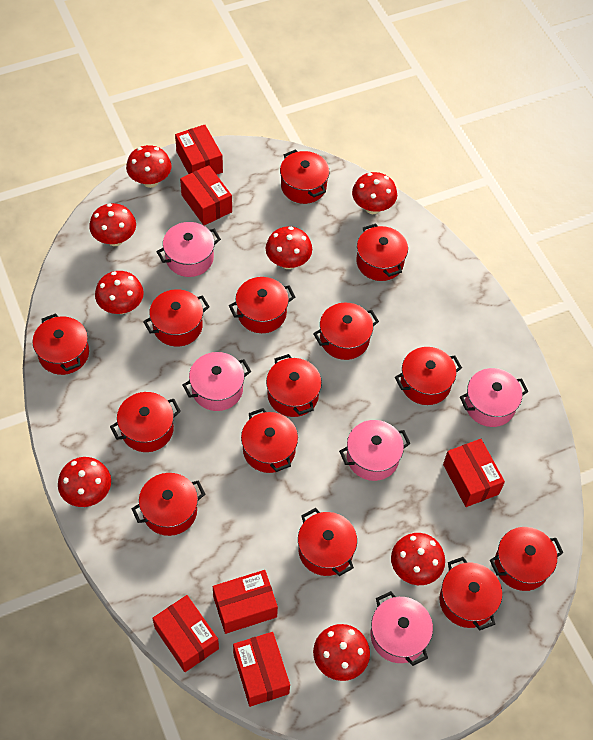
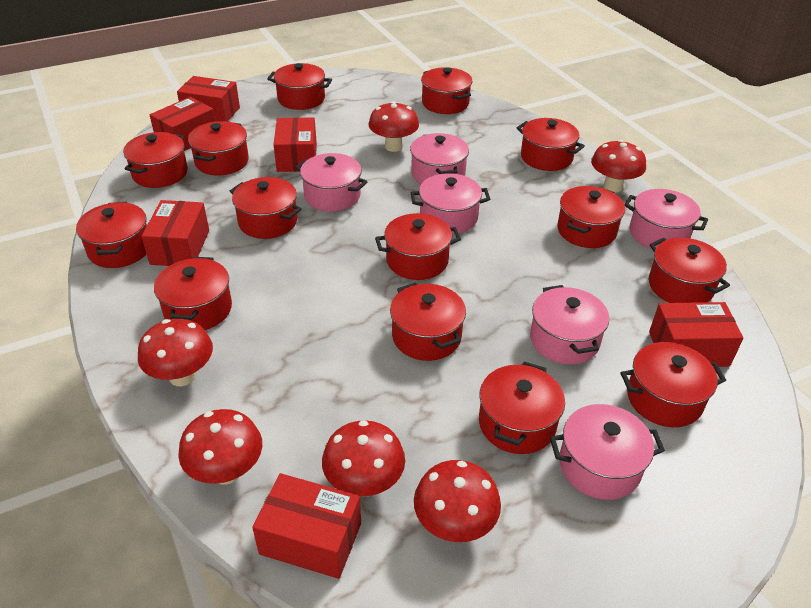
pink pot: [156,222,221,277] [182,352,251,411] [339,420,410,481] [371,591,433,666] [460,368,528,427] = 5 -> [296,153,367,212] [410,133,469,184] [410,173,490,234] [530,285,609,365] [550,404,665,500] [625,189,708,249] = 6
red mushroom: [58,457,111,507] [89,203,136,246] [95,271,144,314] [126,145,171,188] [266,226,312,269] [313,624,370,681] [352,172,397,214] [391,533,445,585] = 8 -> [138,319,213,386] [178,409,262,485] [322,420,405,497] [369,101,419,152] [414,460,501,542] [591,140,646,193] = 6

